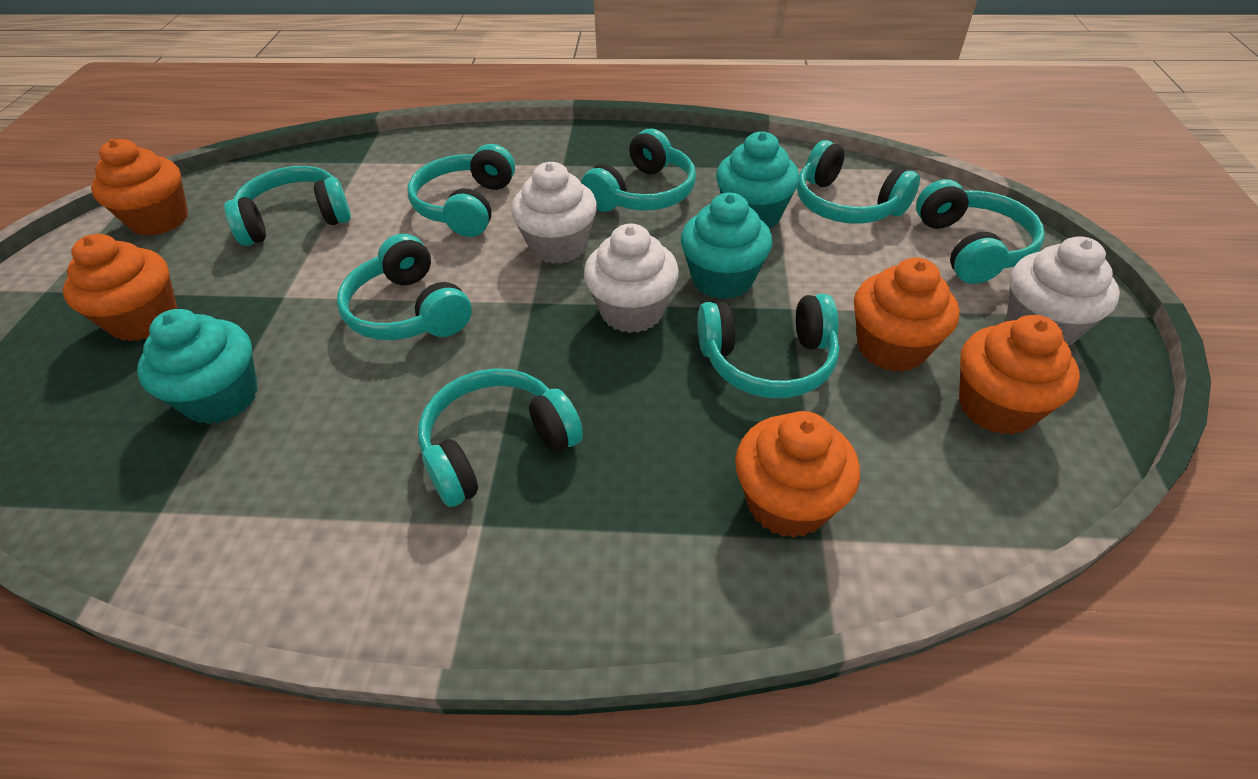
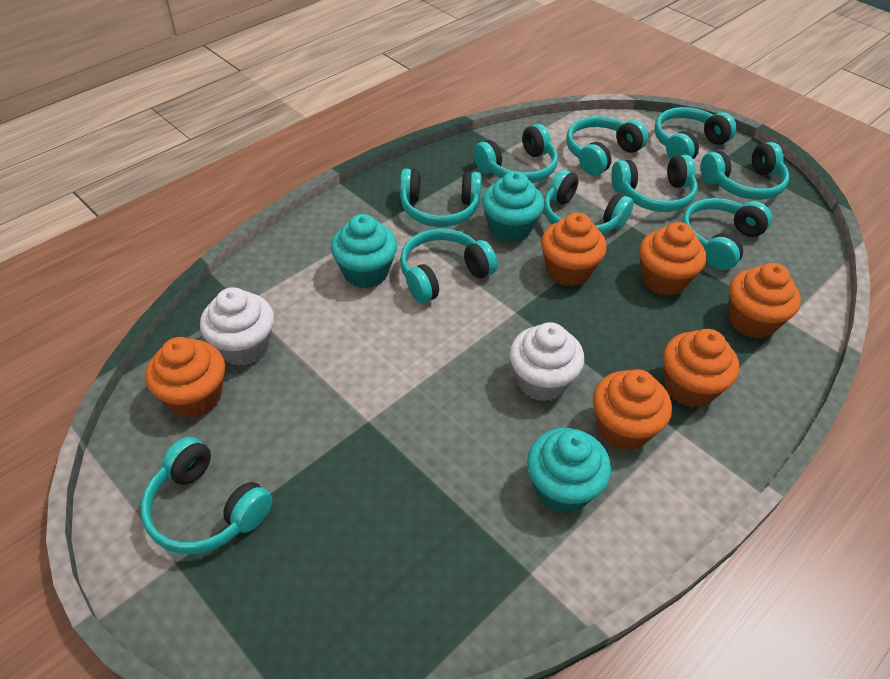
orange cupcake: [63,234,178,341] [91,139,188,236] [735,411,860,538] [854,257,959,372] [959,315,1080,435] = 5 -> [146,337,225,418] [541,213,607,286] [593,369,672,450] [639,222,706,296] [663,329,739,407] [728,263,801,338] = 6
turquoise headphones: [224,166,351,246] [337,234,472,340] [407,144,515,237] [418,369,583,507] [581,129,696,212] [698,294,839,398] [797,140,920,224] [916,179,1045,284] = 8 -> [141,437,273,554] [400,169,482,227] [400,228,497,303] [474,124,558,183] [544,169,634,234] [566,116,649,176] [611,155,697,212] [654,107,737,159] [682,198,772,270] [701,142,789,200] = 10
white cupcake: [511,162,597,264] [584,224,679,333] [1007,236,1120,345] = 3 -> [200,287,274,366] [510,322,584,401] = 2

